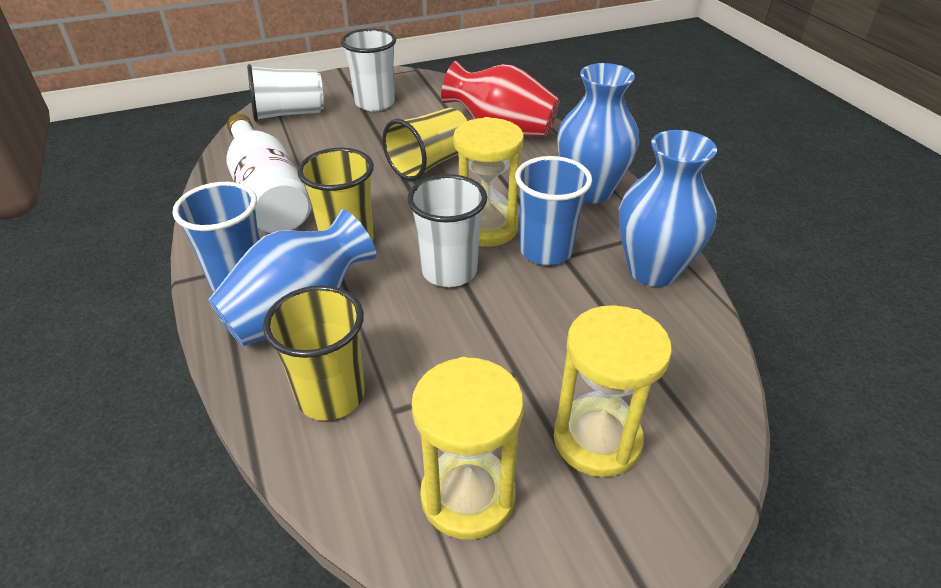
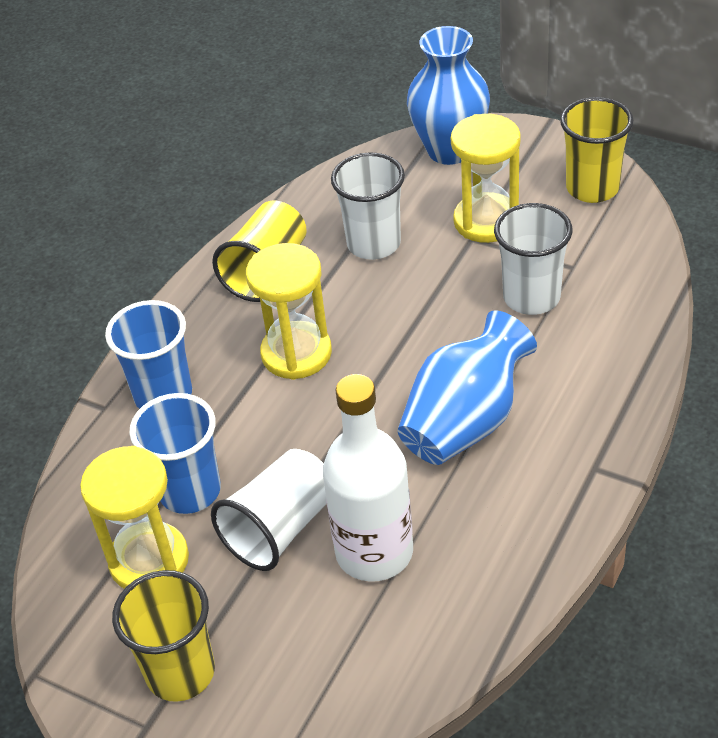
blue vase: [208,209,376,346] [557,63,639,203] [619,130,717,287] = 3 -> [398,310,537,465] [407,26,490,165] = 2
red vase: [441,61,559,137] = 1 -> none = 0

